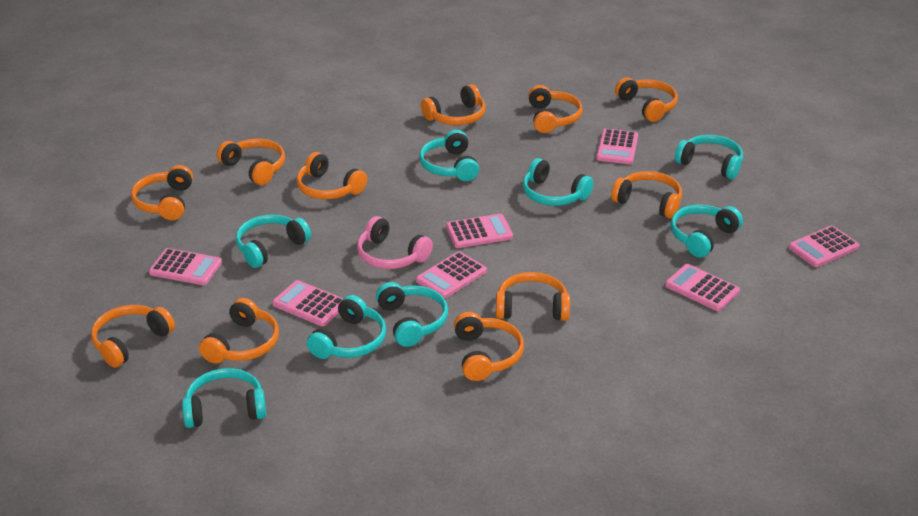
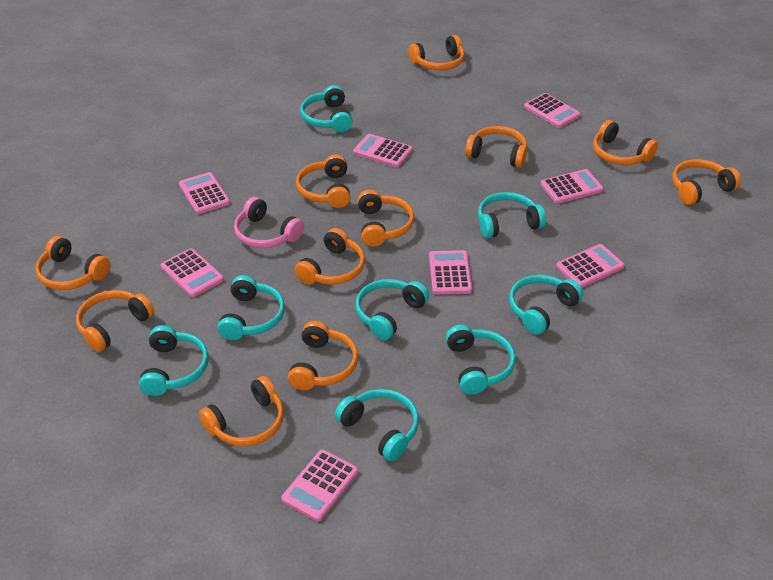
pink calculator: [149,248,222,285] [272,280,344,326] [416,251,487,299] [446,214,513,248] [596,129,638,164] [665,264,740,311] [788,226,860,267] = 7 -> [161,248,224,297] [179,172,230,214] [281,449,359,521] [353,134,413,167] [429,250,472,294] [524,93,581,128] [540,169,604,204] [556,244,625,288] = 8

